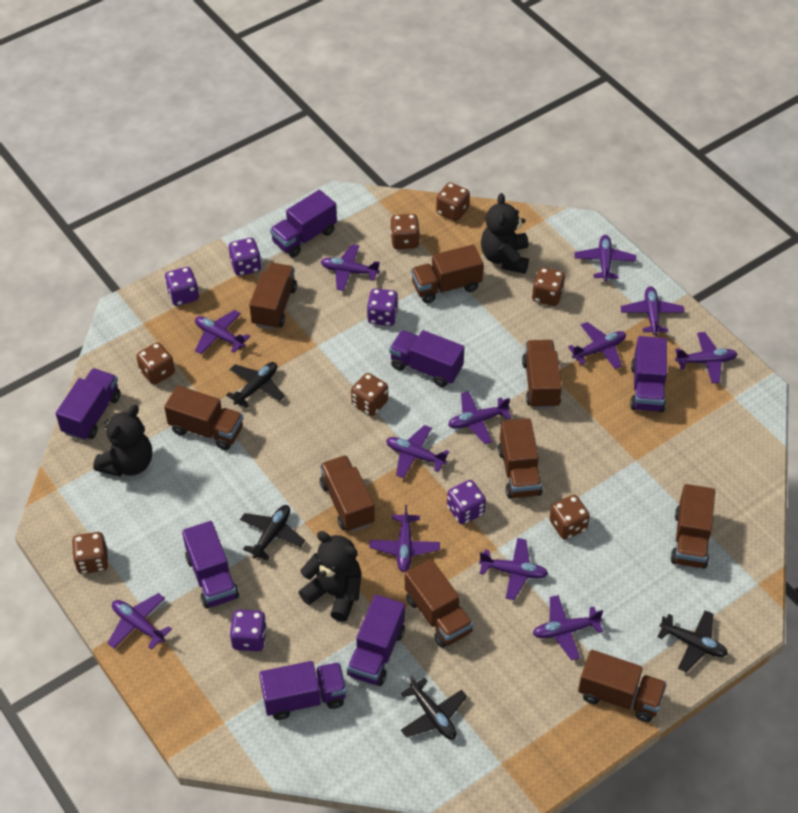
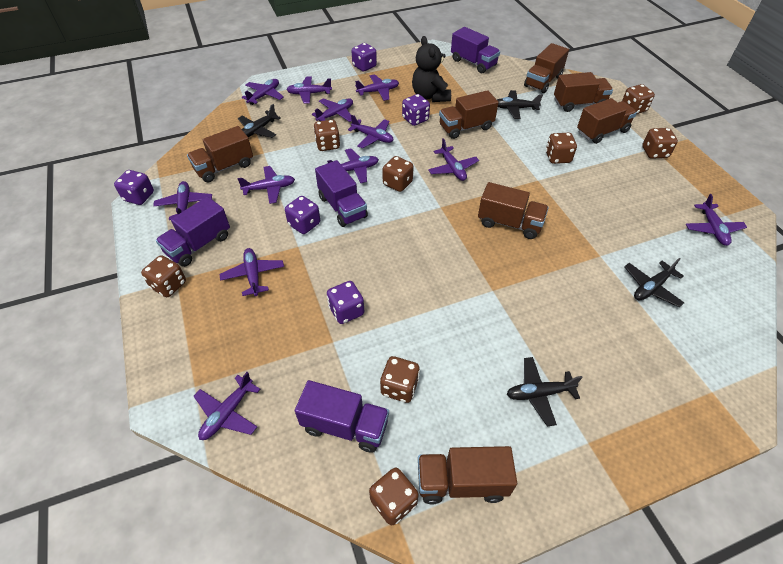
black teddy bear: [93,405,152,477] [298,531,362,622] [481,193,529,274] = 3 -> [412,36,451,102] = 1
brown dice: [72,532,109,574] [136,342,175,385] [351,373,388,416] [390,214,420,249] [436,182,470,221] [532,267,565,306] [549,495,590,539] = 7 -> [141,255,186,297] [313,120,340,151] [369,468,419,525] [380,356,420,403] [382,156,414,192] [546,133,577,164] [622,84,655,114] [642,128,678,159] = 8
brown truck: [164,385,243,450] [249,263,297,329] [320,455,375,532] [405,559,473,648] [411,244,484,303] [498,418,543,499] [522,340,562,409] [578,650,667,722] [671,484,715,569] = 9 -> [187,126,253,183] [418,446,517,505] [439,90,499,139] [478,182,549,239] [524,43,569,93] [554,72,613,112] [577,98,637,144] = 7
purple truck: [56,368,120,441] [182,521,239,609] [259,661,347,720] [270,190,337,257] [347,594,405,686] [389,330,464,387] [630,336,667,412] = 7 -> [156,197,230,267] [295,380,389,453] [315,160,368,227] [451,27,500,73] = 4

